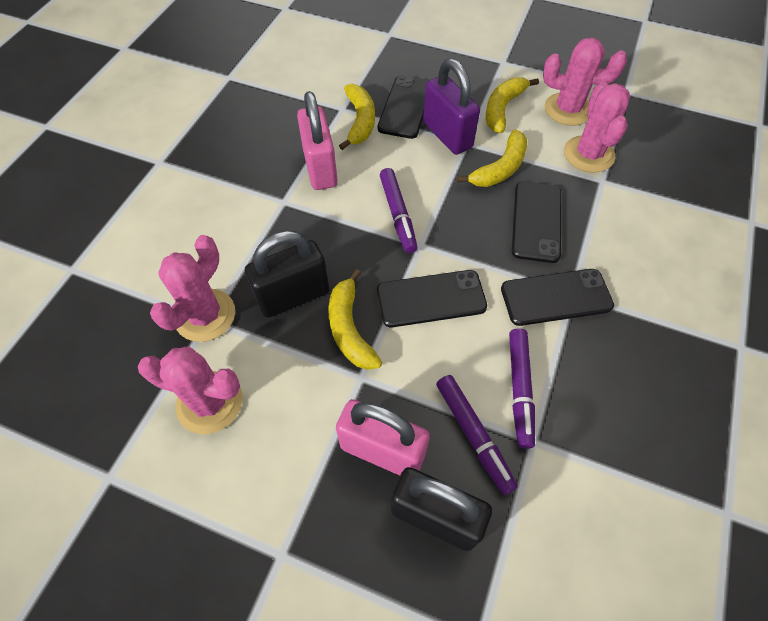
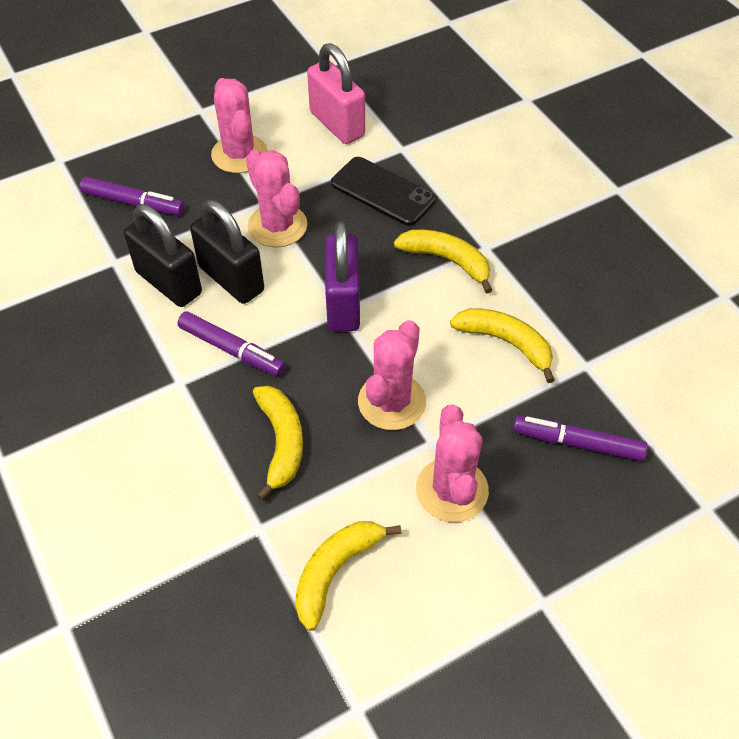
black phone: [377,270,487,327] [378,75,429,139] [501,269,614,326] [512,182,561,263] = 4 -> [331,157,436,226] = 1
pink padlock: [297,91,338,190] [336,399,430,475] = 2 -> [307,43,365,144] = 1

